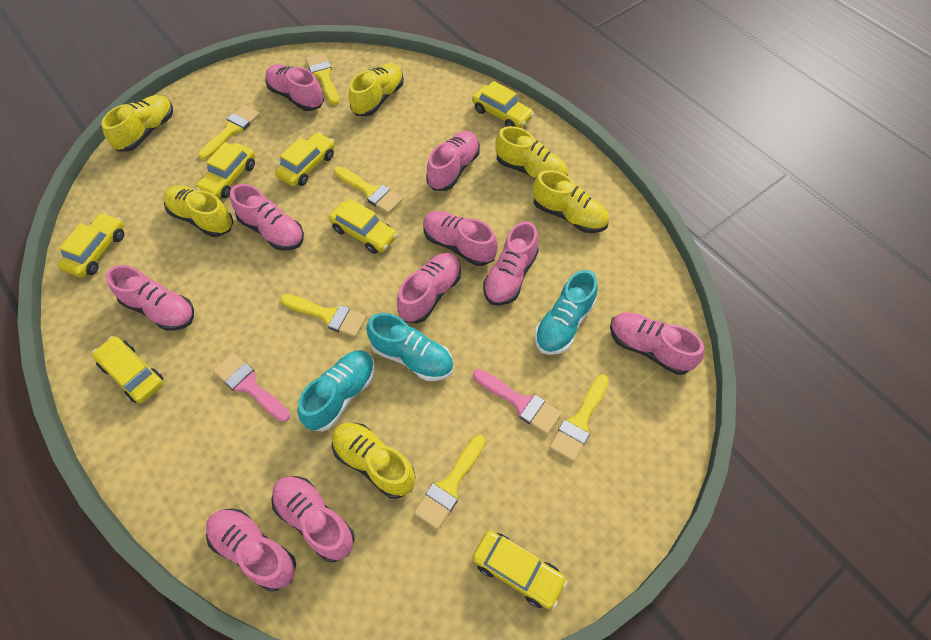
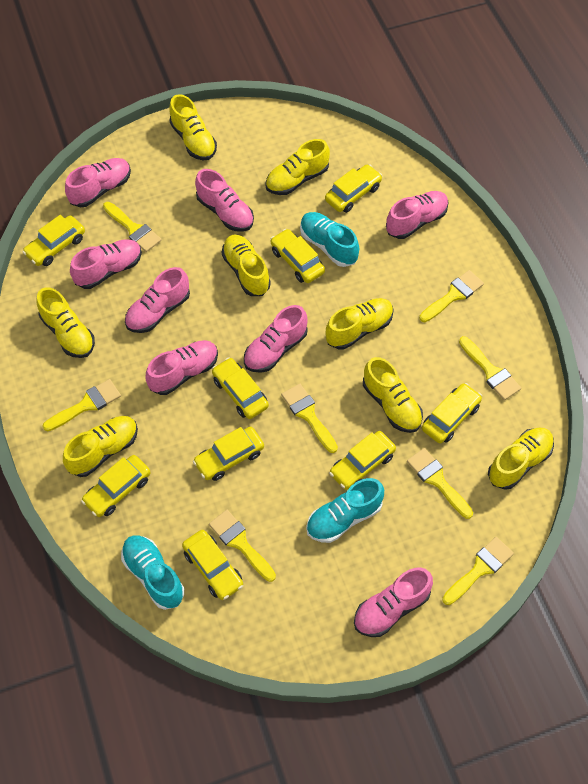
pink brush: [213,353,290,422] [473,369,561,435] = 2 -> none = 0
pink shoe: [106,265,194,331] [206,509,296,591] [230,184,304,251] [265,64,324,111] [271,476,355,562] [397,253,461,323] [423,211,498,266] [426,131,480,191] [483,221,539,306] [610,312,704,375] = 10 -> [65,158,131,207] [70,239,142,289] [125,267,190,333] [145,340,218,395] [195,169,254,232] [244,305,308,373] [354,567,433,637] [386,191,449,239] = 8
yellow brush: [198,105,260,160] [280,294,367,337] [306,53,339,105] [334,166,403,214] [414,435,485,530] [549,375,609,462] = 6 -> [42,379,121,431] [103,202,161,252] [209,510,276,582] [281,384,338,453] [407,448,473,519] [419,270,484,322] [442,537,514,605] [459,336,521,400] = 8
yellow car: [58,213,124,277] [92,336,163,403] [196,142,255,199] [275,132,335,186] [329,199,398,254] [472,81,534,128] [472,531,568,609] = 7 -> [23,215,85,266] [81,455,151,517] [182,530,243,600] [193,427,264,481] [212,357,269,419] [270,229,325,283] [325,164,382,213] [329,431,396,490] [422,383,482,443] = 9
yellow shoe: [101,95,173,152] [164,185,234,237] [332,423,416,499] [349,63,404,116] [495,126,568,179] [533,170,609,233] = 6 -> [37,287,95,358] [63,416,138,477] [169,94,217,160] [222,235,271,296] [265,139,330,195] [326,298,394,350] [363,357,423,433] [488,428,554,490] = 8

